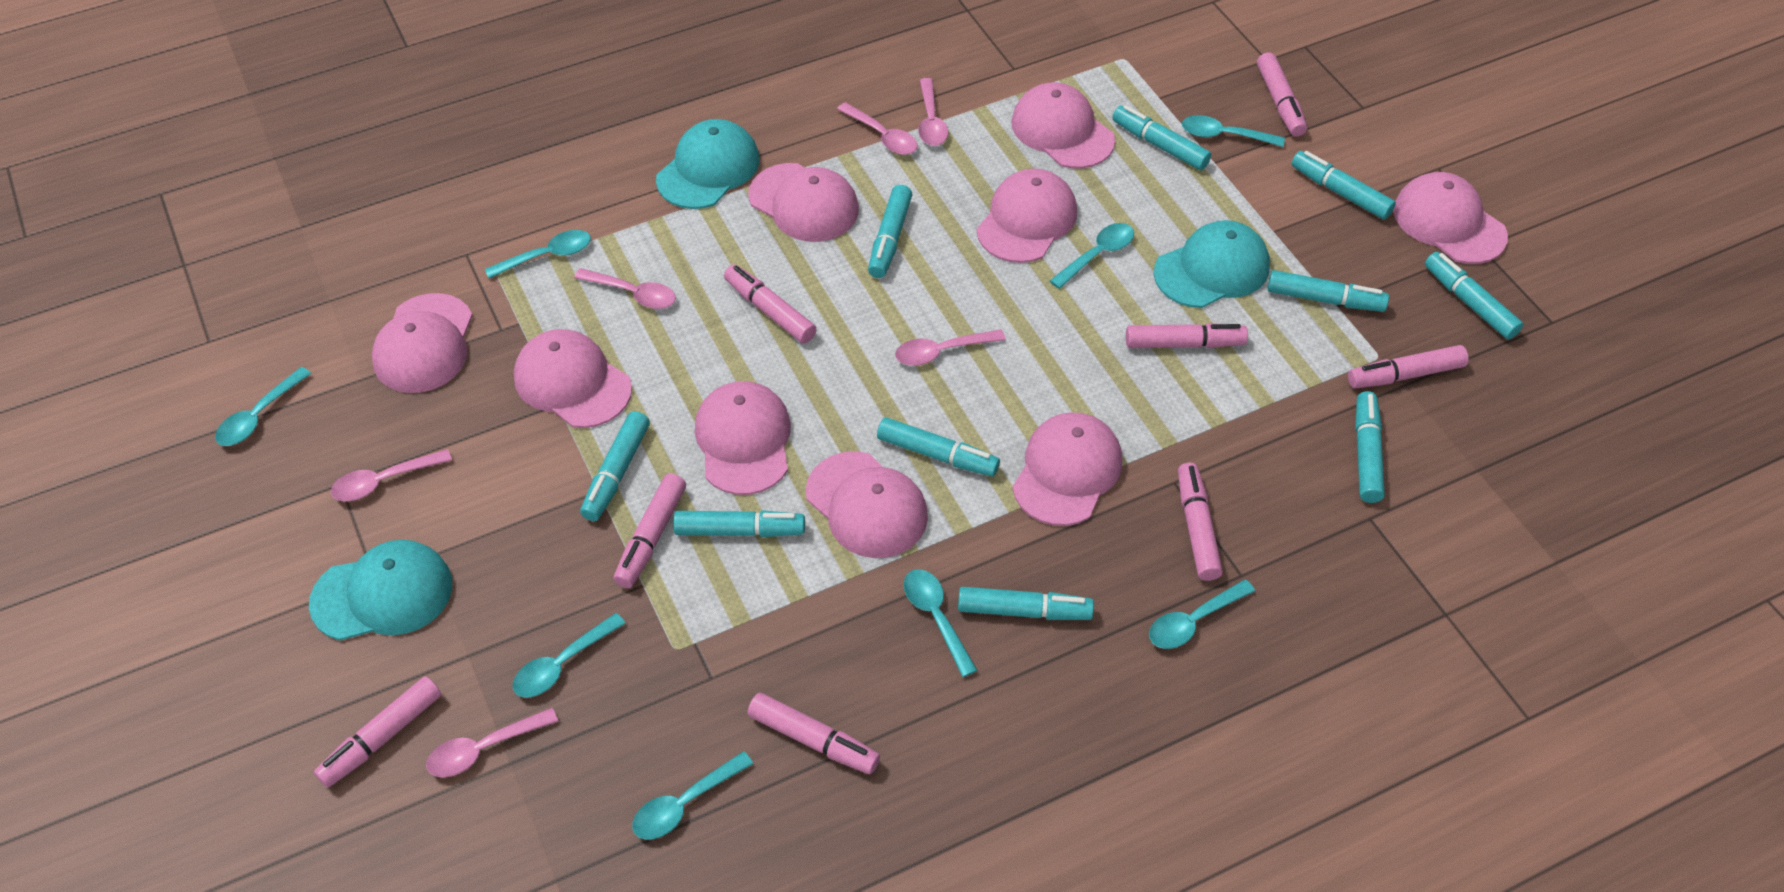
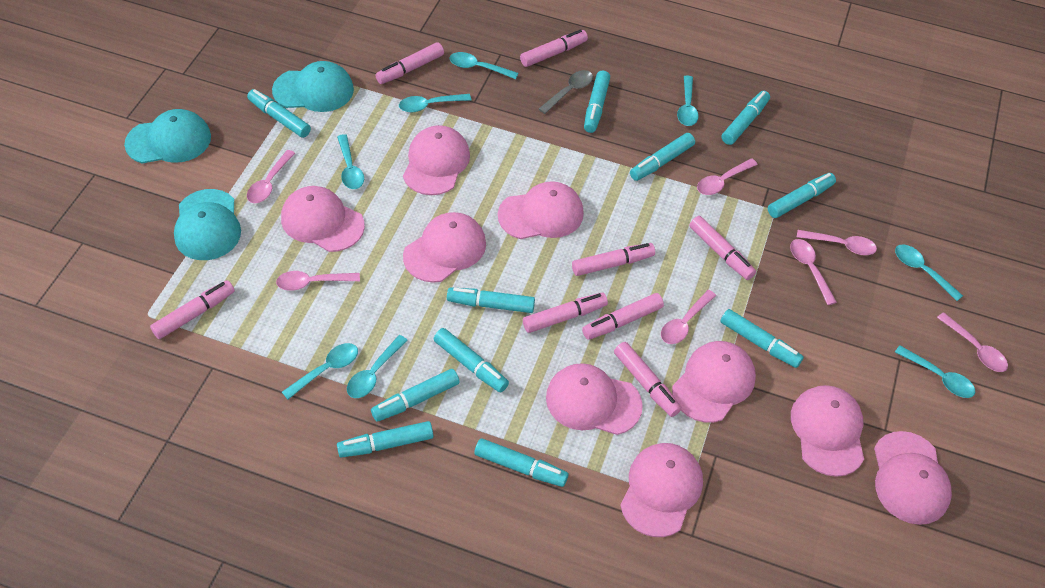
grey spoon: none = 0 -> [539,70,593,114] = 1
pink spoon: [331,449,452,501] [426,708,558,777] [574,268,676,309] [837,102,918,155] [895,329,1006,366] [918,78,948,146] = 6 -> [247,150,295,203] [276,271,360,291] [661,290,716,344] [697,158,758,195] [790,239,837,305] [797,230,877,255] [937,312,1008,372] = 7
turquoise marker: [580,411,650,521] [673,510,805,537] [868,185,912,278] [877,417,1000,477] [958,587,1094,620] [1112,105,1211,170] [1268,270,1389,312] [1292,151,1396,219] [1355,391,1385,503] [1425,252,1524,339] = 10 -> [247,89,311,138] [337,421,433,458] [371,369,460,422] [434,328,509,392] [447,287,535,313] [474,438,568,487] [584,71,610,133] [630,133,695,181] [720,309,804,368] [722,91,770,145] [768,173,836,218] = 11

